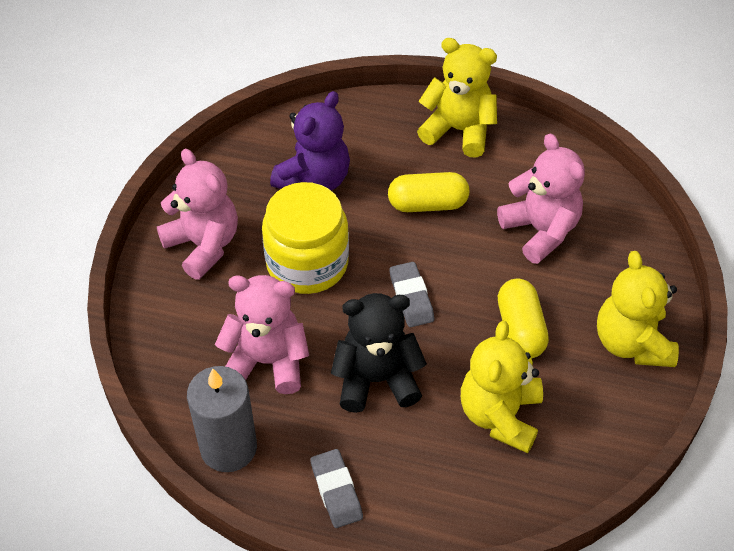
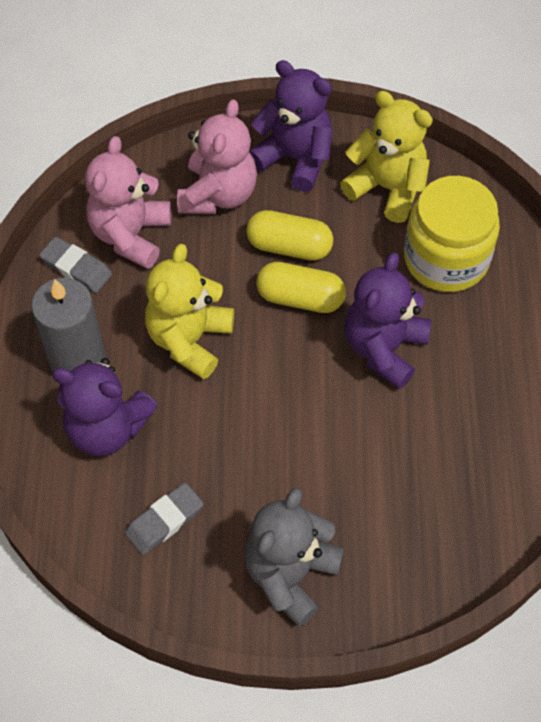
black teddy bear: [331,293,427,413] = 1 -> none = 0
grey teddy bear: none = 0 -> [245,488,344,627] = 1
pink teddy bear: [157,149,238,280] [215,275,309,394] [497,133,585,264] = 3 -> [85,136,171,269] [177,99,257,214] = 2
purple teddy bear: [270,91,350,190] = 1 -> [52,358,158,456] [249,60,333,192] [345,253,431,389] = 3
yellow teddy bear: [417,38,497,158] [461,321,543,453] [597,251,679,367] = 3 -> [145,244,234,379] [340,91,433,223] = 2

